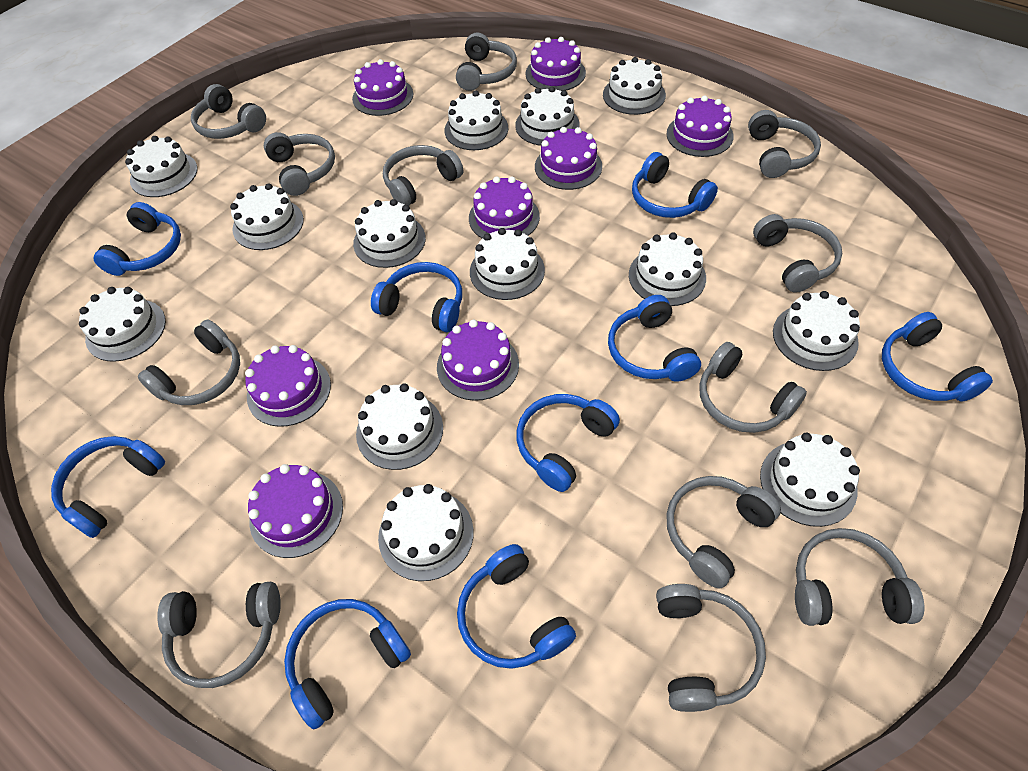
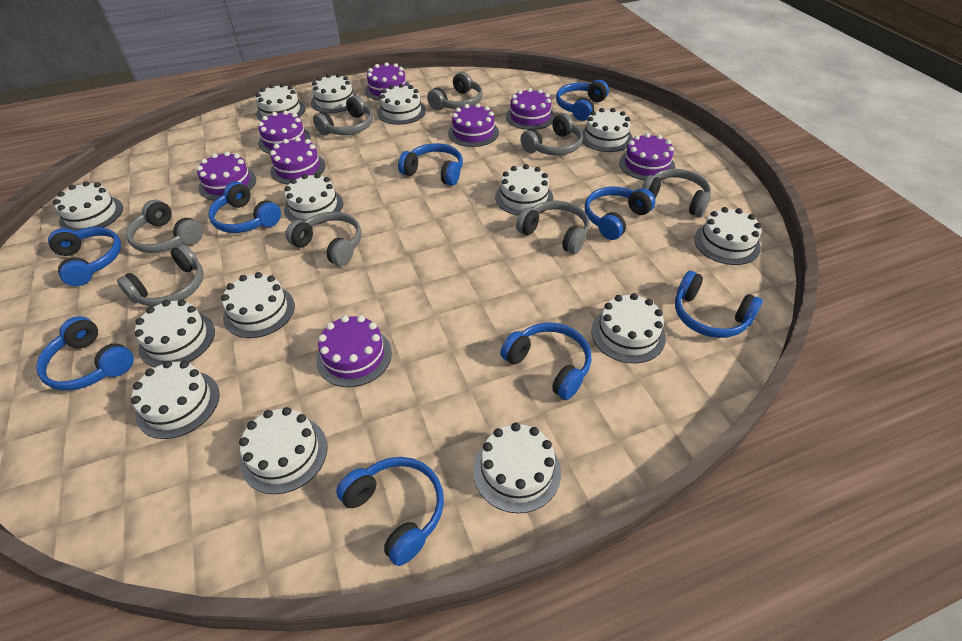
grey headphones: [138,320,240,405] [157,582,281,688] [191,84,266,139] [264,132,335,196] [383,145,463,206] [456,32,517,91] [656,584,766,712] [666,476,781,588] [699,342,807,433] [748,110,821,178] [753,214,842,293] [795,528,924,626] = 12 -> [117,244,204,307] [126,200,203,253] [286,212,361,266] [313,95,373,135] [427,72,483,110] [516,201,590,254] [520,113,583,155] [642,169,711,217] = 8
white cake: [79,287,166,362] [125,136,198,197] [230,183,304,250] [353,199,426,268] [356,383,443,470] [378,484,474,581] [445,91,508,150] [470,228,545,300] [515,86,580,146] [603,57,666,115] [629,232,706,306] [760,433,860,527] [773,291,860,371] = 13 -> [53,181,123,231] [131,361,220,439] [135,299,215,367] [221,272,295,338] [239,407,328,494] [256,83,305,121] [284,173,343,225] [311,74,357,113] [377,84,426,125] [473,423,561,513] [495,164,553,216] [582,108,633,152] [591,293,666,363] [694,207,762,265] = 14

